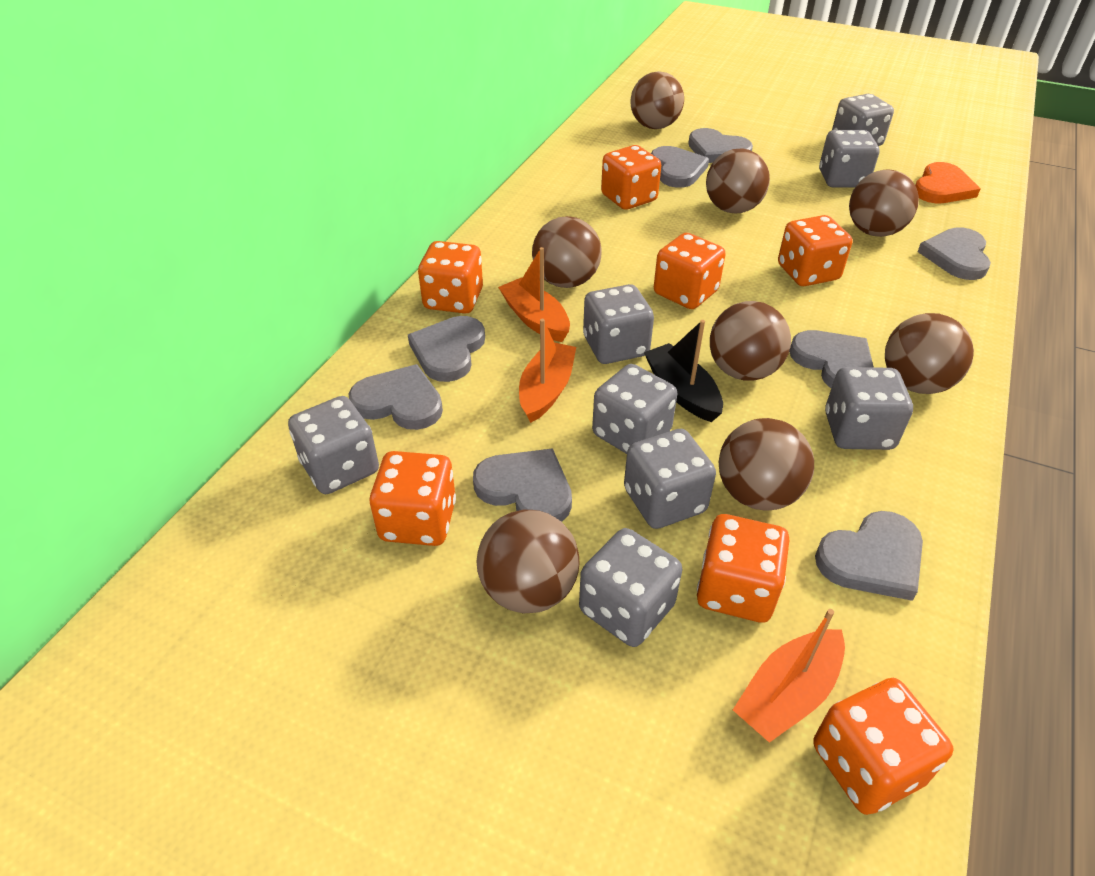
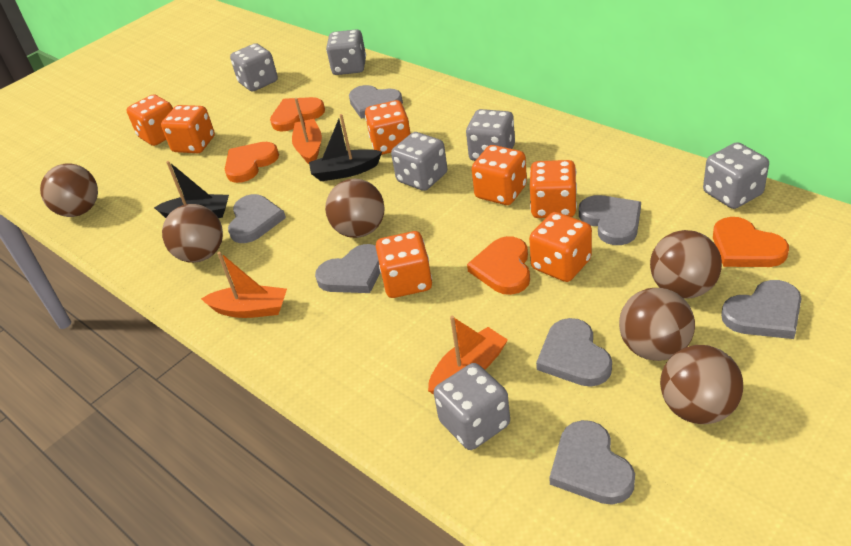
black boat: [644,320,723,422] = 1 -> [154,161,229,218] [309,114,382,181] = 2
brown ball: [477,510,580,613] [532,216,602,288] [631,71,684,129] [706,148,770,213] [710,301,791,381] [719,418,814,511] [849,169,919,237] [885,313,974,394] = 8 -> [40,164,98,217] [162,204,223,263] [325,179,385,238] [619,288,695,361] [650,230,722,299] [660,345,743,424] = 6
grey dice: [288,396,379,494] [579,528,682,647] [583,284,654,364] [592,364,677,454] [624,429,716,529] [819,130,879,188] [825,367,913,450] [832,94,894,146] = 8 -> [230,43,278,91] [326,29,366,75] [391,132,447,191] [434,363,510,450] [466,109,515,161] [703,142,769,209] = 6
grey heart: [349,364,443,430] [408,316,485,382] [473,448,572,522] [651,146,709,188] [688,128,753,163] [789,330,874,388] [815,511,923,601] [917,227,991,280] = 8 -> [228,194,286,243] [315,244,380,293] [349,85,403,119] [536,318,612,387] [549,420,635,505] [579,195,641,245] [721,280,802,339] = 7
orange heart: [915,162,980,203] = 1 -> [225,142,279,183] [270,97,325,131] [467,236,530,295] [713,217,789,267] = 4

